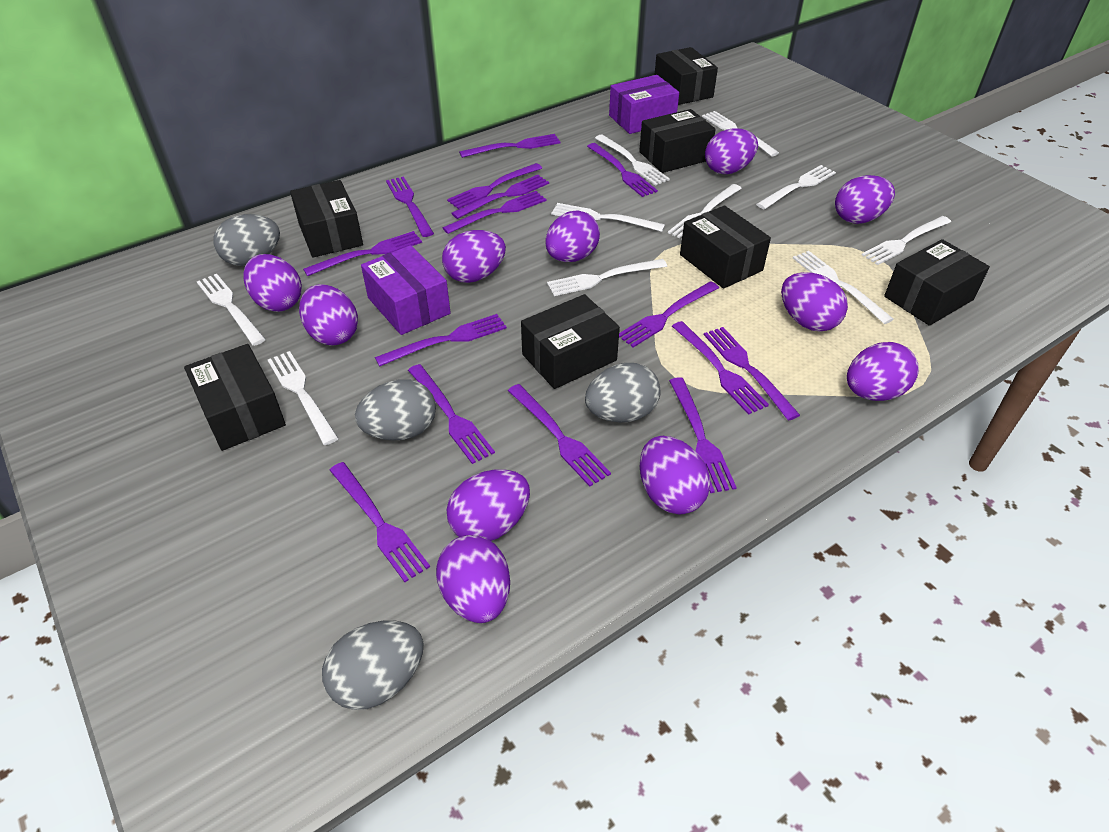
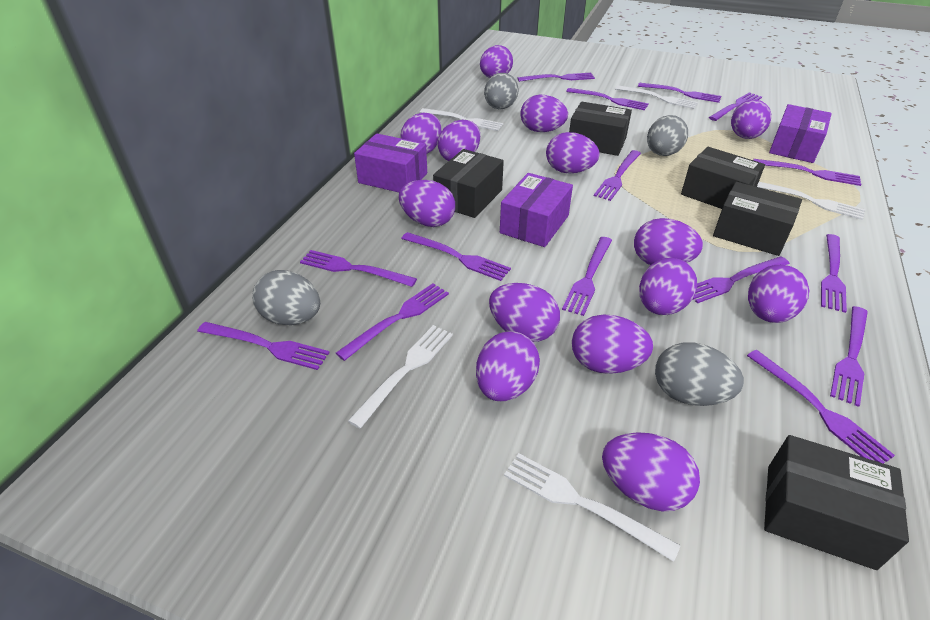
black box: [184,344,286,451] [290,180,363,258] [521,294,620,389] [639,109,716,173] [655,47,718,105] [680,205,771,289] [884,239,990,326] = 7 -> [433,149,504,218] [569,102,632,156] [681,147,765,209] [713,182,802,256] [764,435,909,570] = 5
purple box: [361,245,451,335] [609,75,679,134] = 2 -> [354,134,427,192] [500,173,573,247] [769,104,832,163] = 3
purple egg: [243,254,302,312] [299,284,358,346] [436,535,510,623] [442,230,506,283] [447,469,530,541] [545,210,600,262] [640,436,710,515] [705,128,758,174] [781,272,848,332] [835,175,895,224] [847,342,919,401] = 11 -> [399,180,455,227] [401,113,442,154] [438,120,480,161] [476,331,540,401] [480,45,513,78] [489,283,560,342] [520,95,568,132] [546,132,600,173] [572,315,653,374] [602,432,700,511] [634,218,703,265] [639,258,697,315] [731,100,771,139] [748,265,809,323] = 14
white fork: [197,274,266,346] [268,351,339,445] [547,259,667,296] [551,203,665,232] [595,135,670,186] [668,184,742,238] [702,111,779,156] [756,165,836,210] [793,251,894,324] [862,216,951,265] = 10 -> [348,325,453,429] [420,108,503,131] [504,453,681,562] [615,85,698,109] [757,182,865,220] = 5

